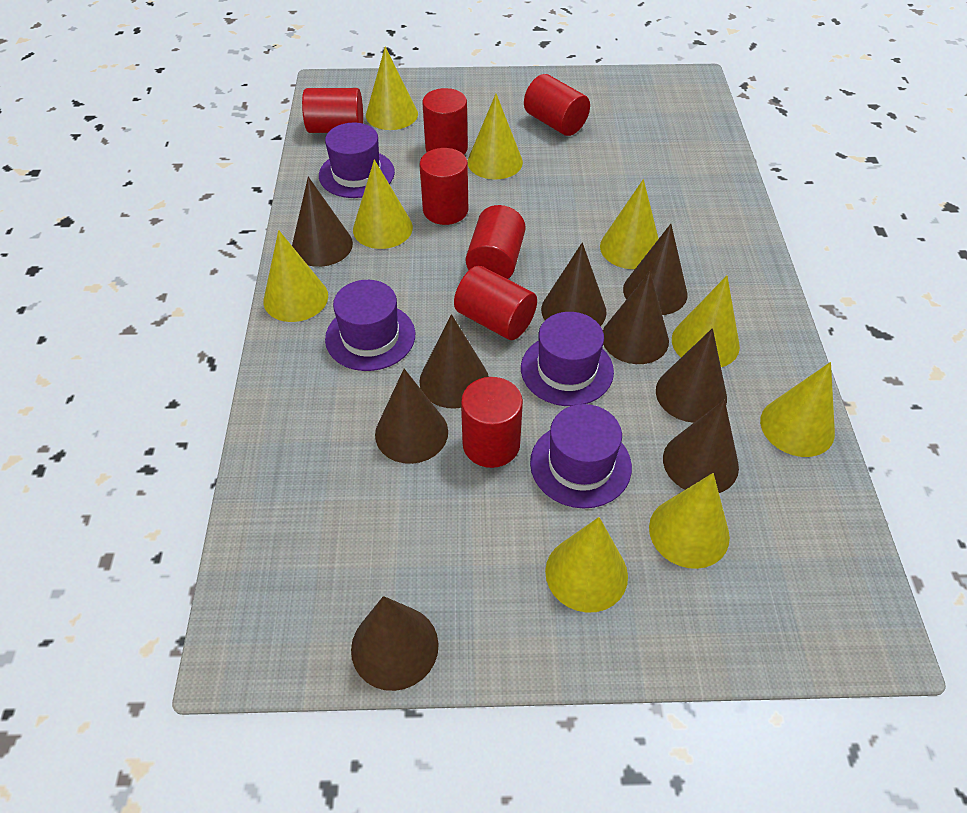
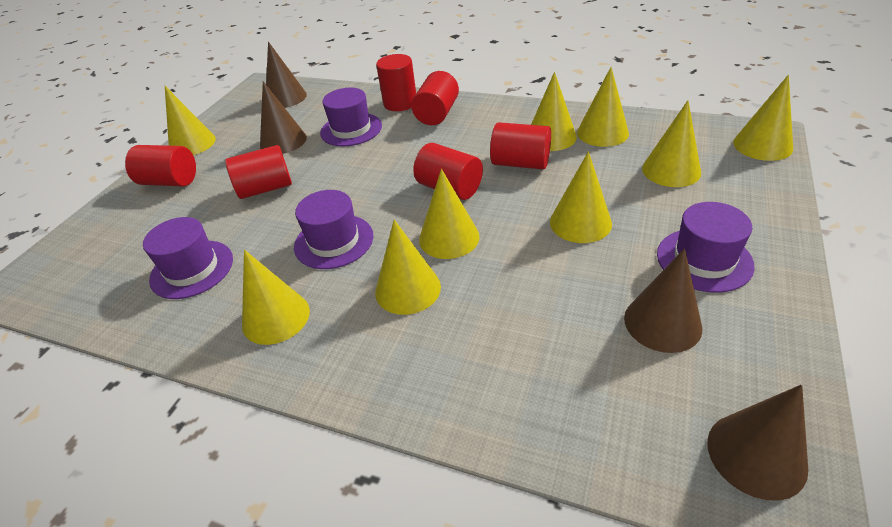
brown cone: [292,177,353,267] [351,596,439,691] [375,369,448,464] [419,314,489,409] [541,243,607,326] [603,271,669,364] [623,224,687,315] [656,328,727,423] [663,400,739,493] = 9 -> [260,81,307,154] [266,42,307,108] [624,248,703,353] [707,384,808,501] = 4
red cylinder: [302,88,363,133] [420,148,468,225] [422,88,468,155] [454,266,537,340] [461,377,523,468] [466,205,526,279] [524,74,590,136] = 7 -> [125,145,196,187] [225,145,292,199] [376,54,416,111] [411,71,459,125] [413,143,483,200] [490,122,551,170] = 6

